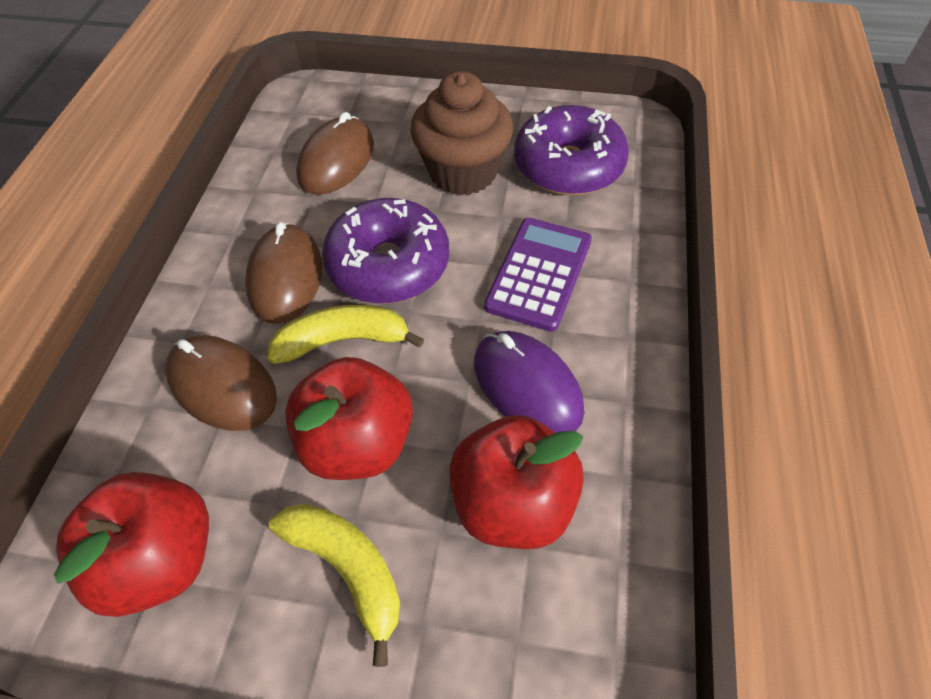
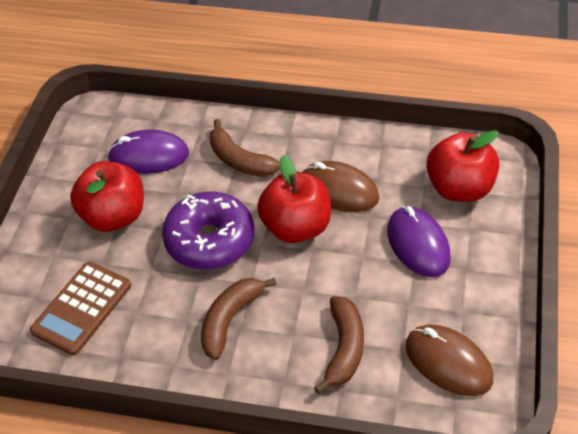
brown banana: none = 0 -> [201,278,276,360] [210,119,280,177] [314,296,364,394] = 3
brown calculator: none = 0 -> [30,262,131,355] = 1
brown cupcake: [410,71,513,196] = 1 -> none = 0
brown mouse: [165,335,277,431] [245,222,322,324] [296,112,374,195] = 3 -> [302,161,379,212] [405,325,493,396] = 2
purple calculator: [484,218,592,332] = 1 -> none = 0
purple donut: [322,198,449,304] [514,105,629,195] = 2 -> [162,192,254,270] = 1
purple mouse: [474,331,584,433] = 1 -> [107,130,189,174] [387,206,451,277] = 2
yellow banana: [267,305,424,364] [269,504,401,667] = 2 -> none = 0

